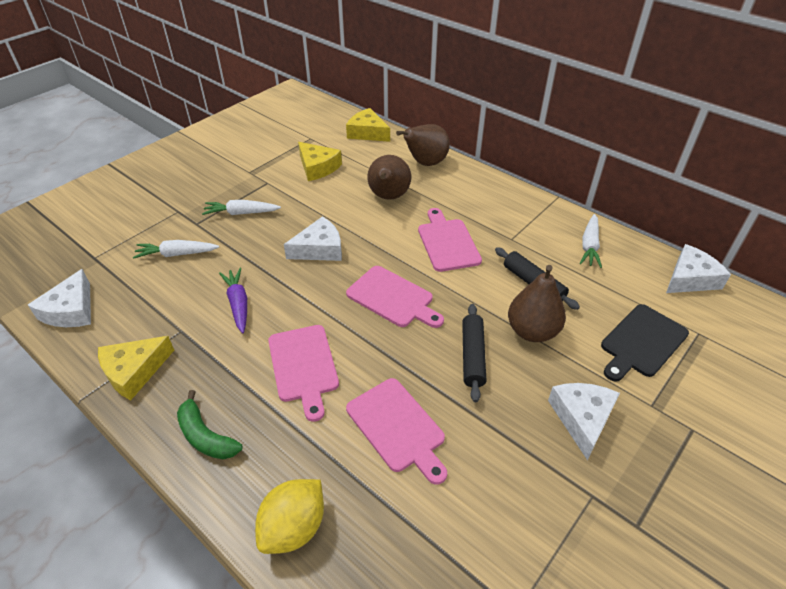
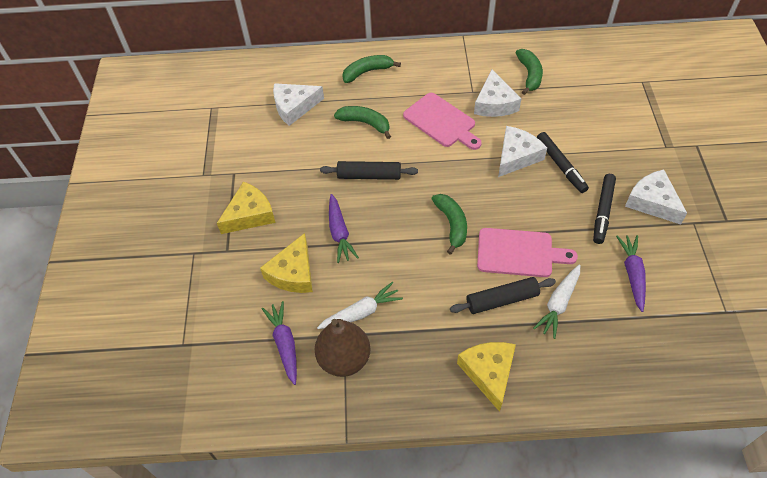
black cutting board: [601,304,689,382] = 1 -> none = 0
black marker: none = 0 -> [537,132,589,193] [593,174,616,244] = 2
brown pear: [367,155,411,200] [396,124,450,166] [508,265,566,342] = 3 -> [315,319,371,377] = 1
green banana: [177,390,242,459] = 1 -> [334,106,391,139] [342,55,401,83] [432,194,467,255] [516,49,543,95] = 4
pink cutting board: [268,325,339,422] [346,266,444,328] [346,378,447,484] [418,208,482,272] = 4 -> [403,93,482,150] [477,228,578,277] = 2
purple carrot: [219,268,247,333] = 1 -> [262,301,297,385] [329,194,359,263] [616,235,646,312] = 3
white carrot: [133,240,219,259] [202,200,281,215] [579,214,602,268] = 3 -> [317,282,403,329] [533,265,580,339] = 2
yellow lemon: [255,479,324,554] = 1 -> none = 0

